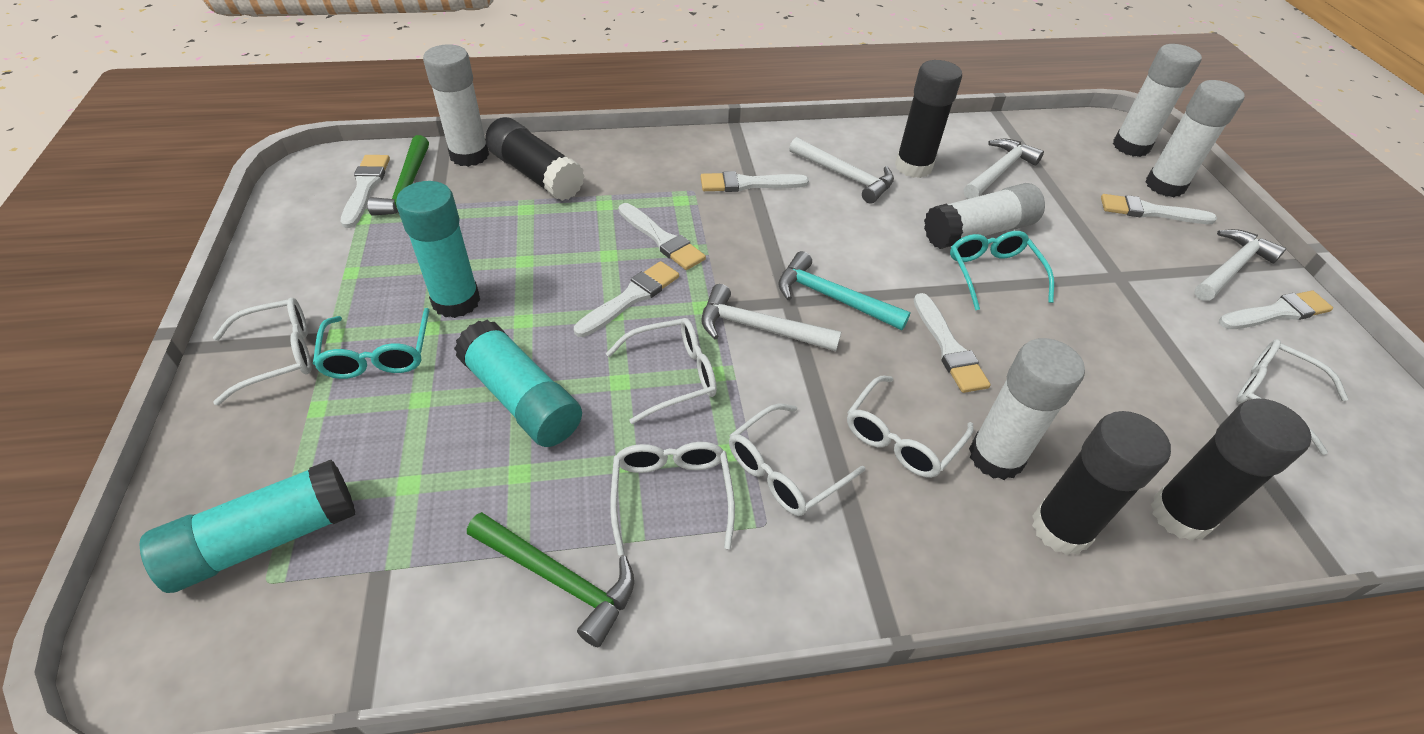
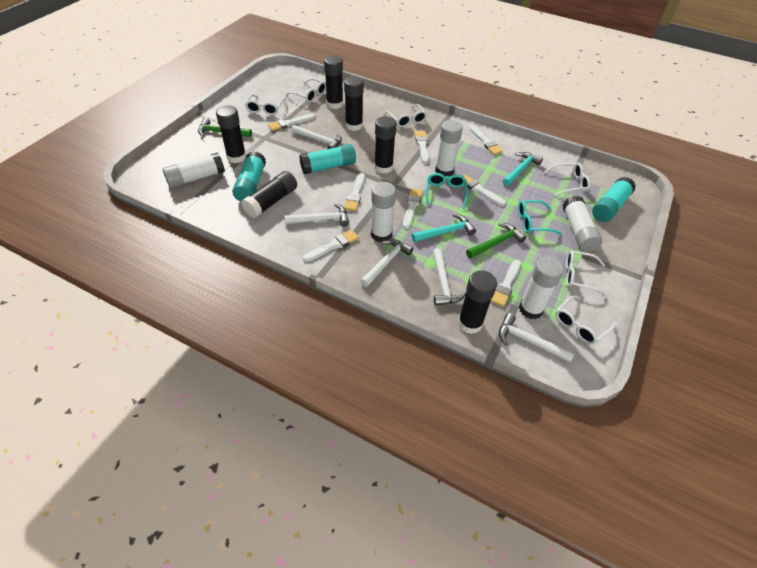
black glue stick: [485,117,584,201] [895,60,962,178] [1032,411,1171,555] [1151,399,1311,541] = 4 -> [216,105,246,163] [241,171,297,218] [324,55,343,109] [344,76,364,131] [374,116,397,174] [458,270,497,334] = 6
turquoise hammer: [778,251,911,330] = 1 -> [412,214,476,242] [503,152,543,186] = 2
white brush: [341,155,390,228] [574,261,679,337] [619,203,706,270] [701,171,809,192] [914,293,991,393] [1101,194,1217,224] [1219,290,1333,329] = 7 -> [268,114,316,131] [303,230,359,262] [344,173,365,211] [403,188,423,229] [415,131,429,164] [463,175,506,206] [470,125,503,155] [491,260,521,307] = 8
white hammer: [701,284,841,351] [789,137,894,204] [964,139,1044,199] [1194,229,1286,301] = 4 -> [285,203,349,227] [291,125,342,149] [360,239,413,287] [433,248,466,306] [499,313,575,362] = 5

